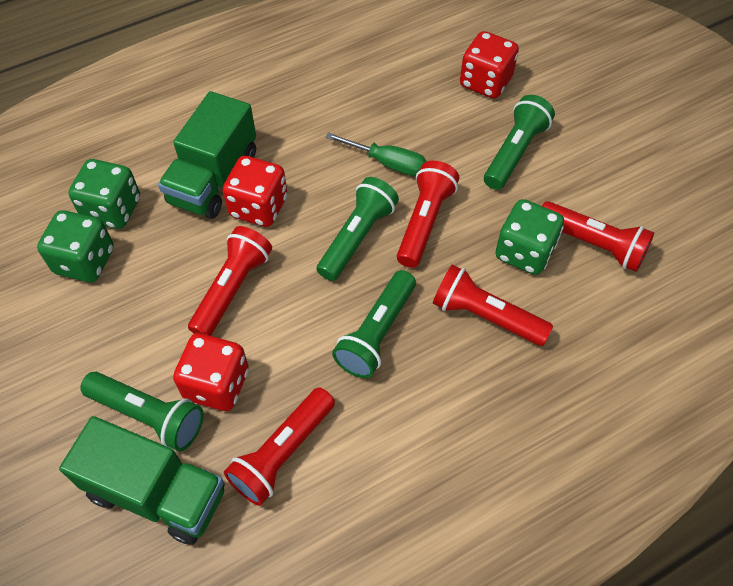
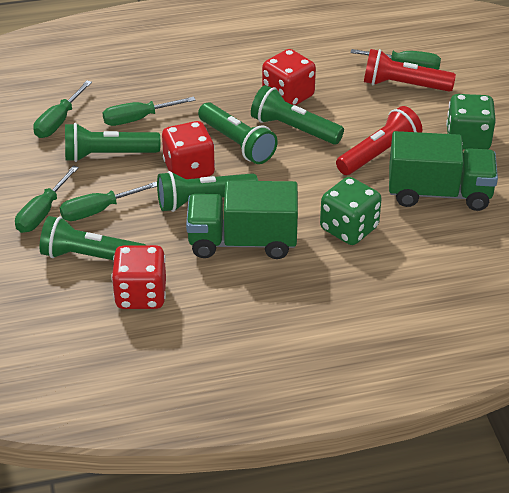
green dice: [37,210,114,282] [68,159,140,229] [495,199,564,275] = 3 -> [320,177,382,245] [446,94,496,150] = 2
green flashlight: [80,372,204,451] [316,177,399,281] [332,270,416,378] [484,95,555,190] = 4 -> [40,216,146,260] [65,123,160,162] [157,171,258,212] [198,103,278,164] [251,85,344,145] = 5
green screwdriver: [326,132,427,176] = 1 -> [15,165,79,233] [33,80,92,138] [60,182,157,221] [103,96,196,126] [351,49,441,69] = 5
red flashlight: [188,226,272,336] [224,388,335,506] [397,161,459,268] [433,264,553,346] [542,201,654,272] = 5 -> [336,106,422,175] [364,49,456,92] = 2

